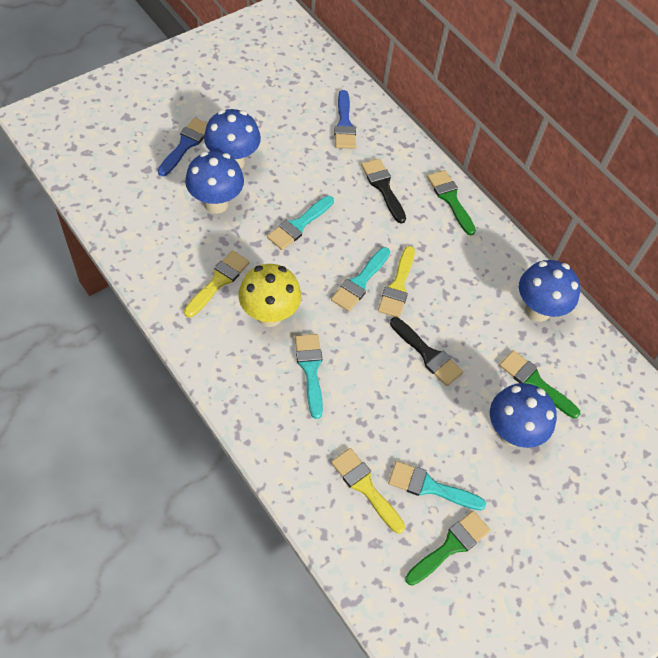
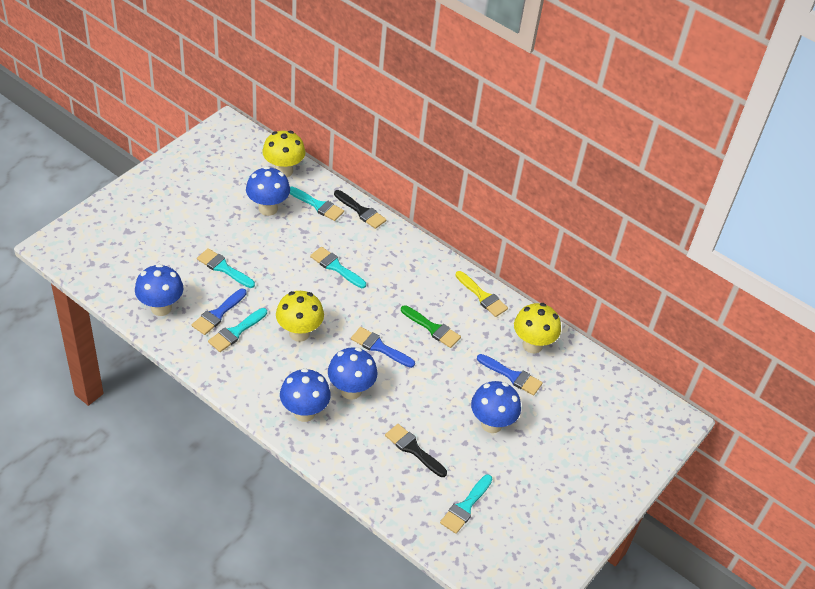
blue brush: [158,118,207,176] [334,90,356,149] = 2 -> [192,289,247,335] [351,327,415,368] [477,354,543,395] = 3
blue mushroom: [185,151,244,214] [204,109,261,168] [490,383,557,448] [519,260,580,322] = 4 -> [135,264,183,316] [246,166,290,216] [280,368,331,422] [328,347,378,400] [471,381,521,433] = 5
green brush: [405,511,490,586] [427,170,476,235] [499,350,580,418] = 3 -> [401,305,461,348] = 1
turquoise brush: [267,196,334,250] [295,334,323,419] [331,247,390,311] [388,461,486,510] = 4 -> [197,248,255,288] [208,308,267,352] [290,186,344,221] [310,247,366,288] [440,475,492,534] = 5
yellow brush: [184,250,250,318] [331,448,405,534] [378,246,415,318] = 3 -> [455,271,508,317] = 1
yellow mushroom: [239,264,301,327] = 1 -> [262,131,305,177] [276,291,324,342] [514,303,561,353] = 3

